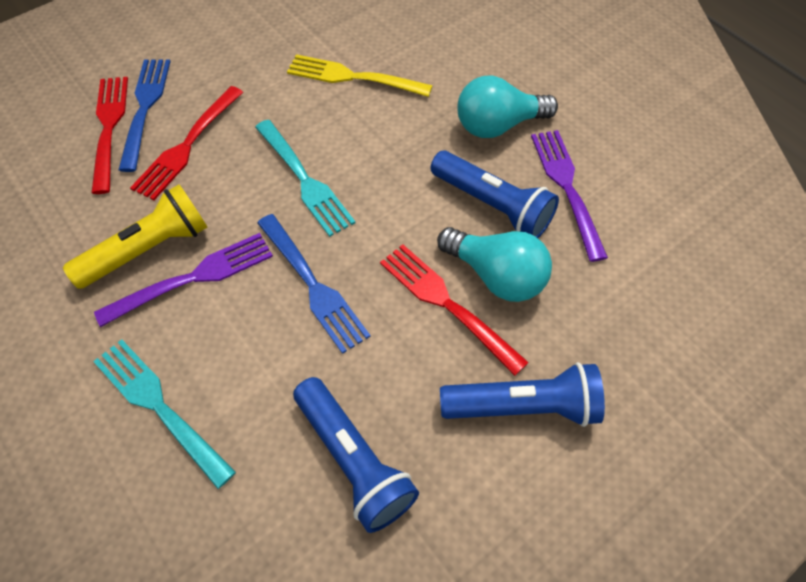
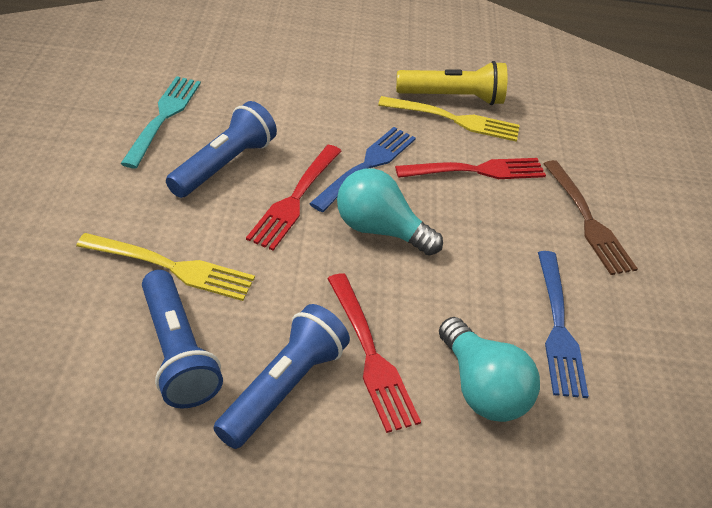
brown fork: none = 0 -> [543,160,638,275] = 1
purple fork: [94,233,273,327] [531,130,608,262] = 2 -> none = 0
turquoise fork: [93,339,236,489] [255,120,355,237] = 2 -> [120,76,201,168] = 1
yellow fork: [287,54,433,97] = 1 -> [76,233,255,301] [378,96,519,142] = 2

